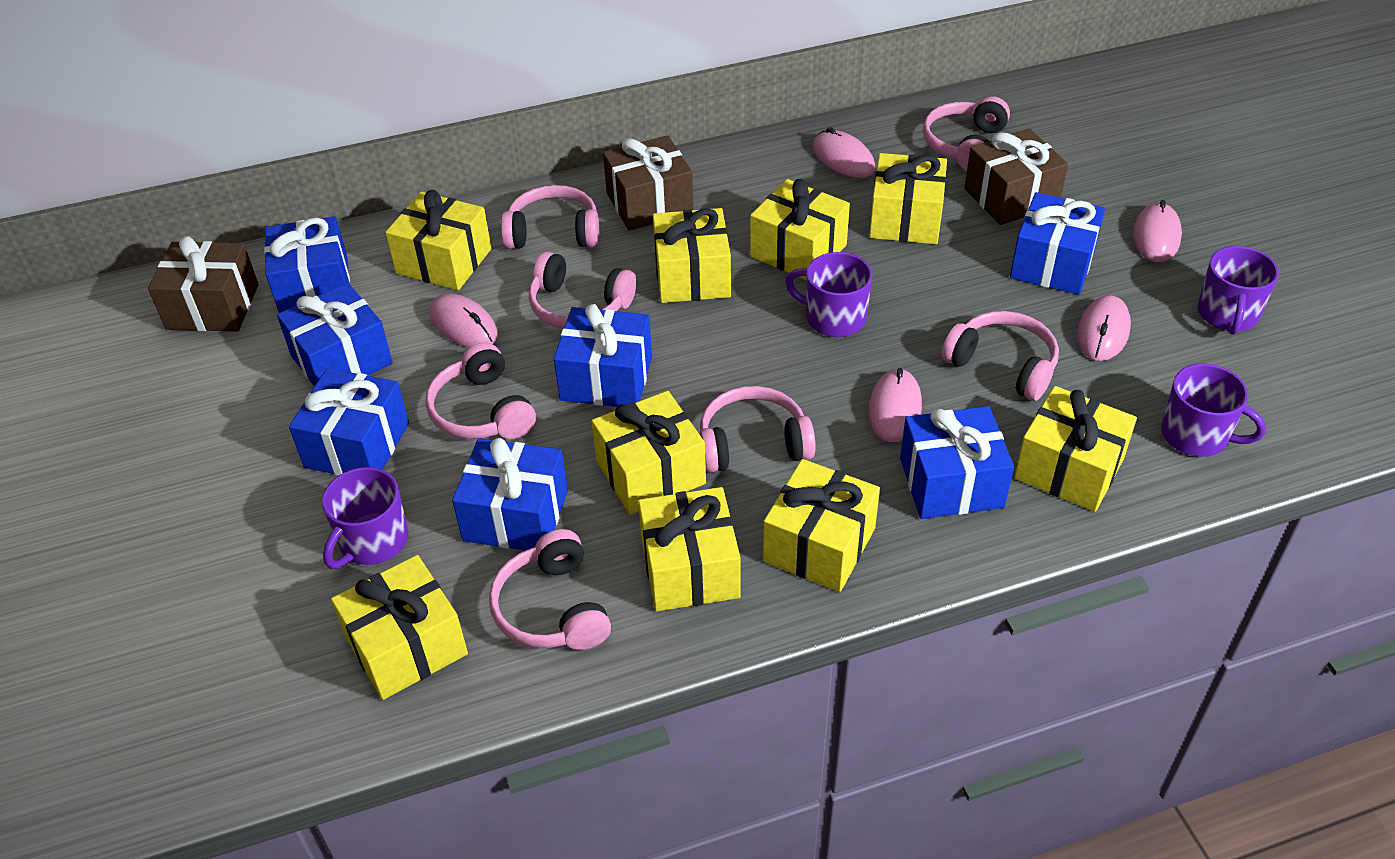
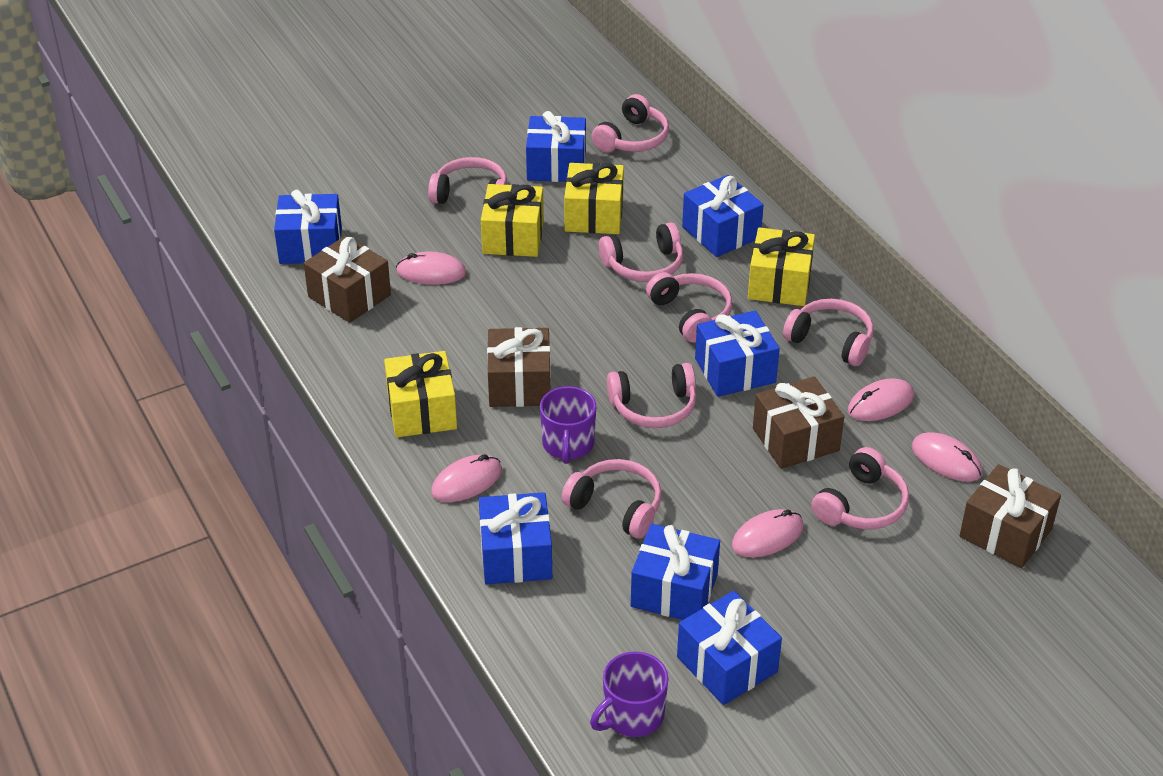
brown gift: [148,236,259,332] [603,135,694,231] [964,129,1068,225] = 3 -> [304,236,391,323] [487,327,551,407] [753,376,844,469] [959,464,1061,568] = 4
pink headphones: [426,342,536,439] [489,529,611,650] [501,185,599,249] [529,252,636,329] [700,386,816,473] [923,96,1010,171] [941,311,1059,401] = 7 -> [428,157,507,204] [561,459,662,539] [591,94,669,152] [599,222,683,282] [607,363,696,428] [646,272,732,343] [783,299,874,366] [811,447,909,529] = 8
purple mug: [322,467,409,569] [785,252,873,337] [1161,364,1266,457] [1197,246,1279,335] = 4 -> [540,386,596,464] [590,651,668,737] = 2
yellow gift: [331,555,468,700] [385,190,491,290] [592,391,706,515] [638,487,741,611] [653,208,731,303] [750,179,850,280] [763,459,880,592] [869,153,947,244] [1014,386,1137,512] = 9 -> [384,351,457,437] [481,184,544,257] [564,163,624,234] [748,227,815,306] = 4

